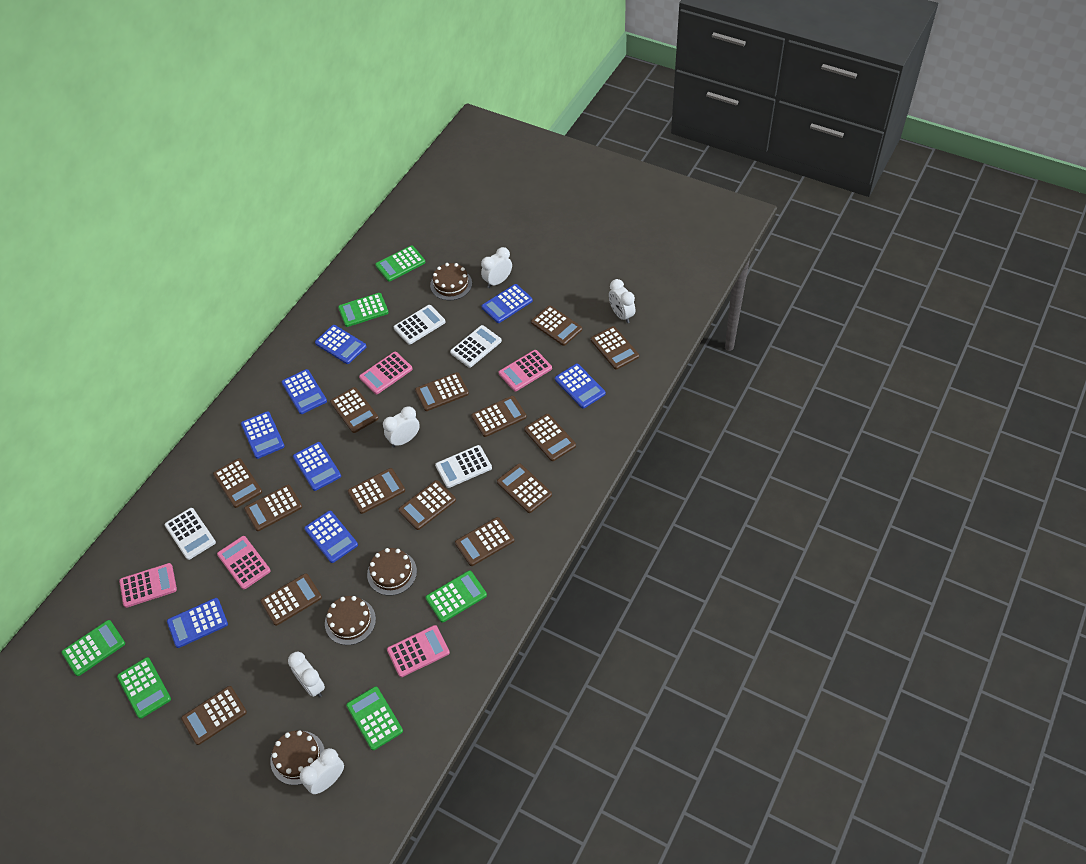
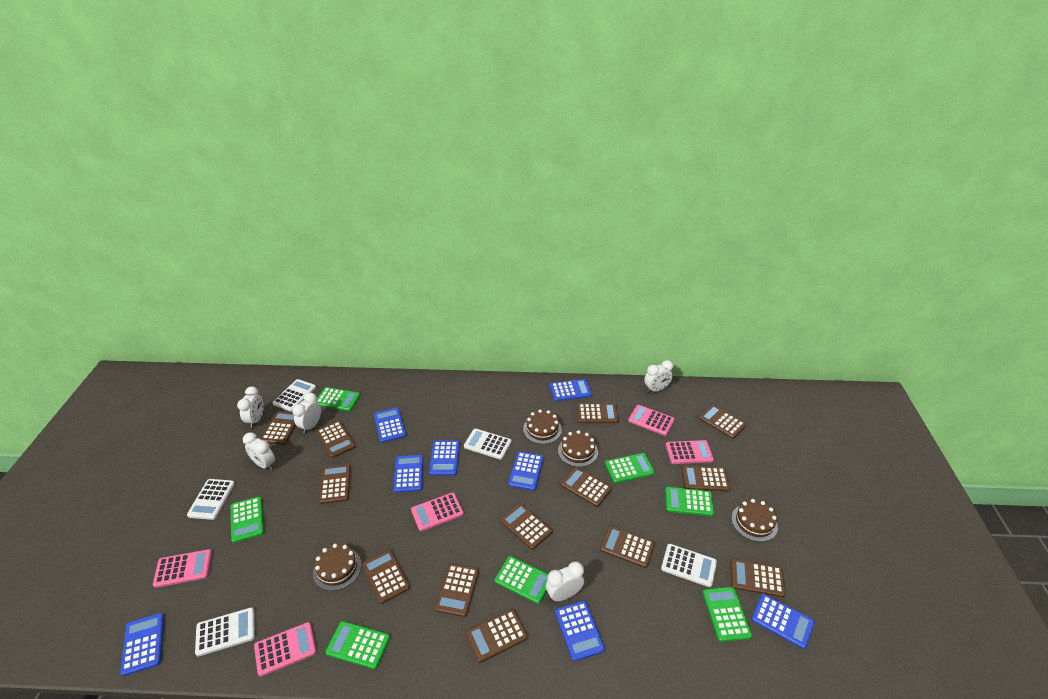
brown calculator: [181,686,247,745] [213,458,262,508] [244,485,302,531] [260,573,322,626] [330,387,379,433] [348,468,405,514] [398,480,456,530] [415,372,469,411] [455,517,514,566] [471,396,527,437] [497,463,552,513] [524,414,576,461] [531,305,582,346] [591,326,639,370] = 14 -> [261,411,296,445] [316,421,356,458] [319,464,351,504] [362,549,410,604] [435,563,479,617] [466,609,528,663] [500,503,553,550] [561,467,612,507] [577,403,619,423] [600,526,655,568] [681,466,730,491] [698,404,746,439] [730,559,786,597] = 13
green calculator: [62,620,125,676] [117,657,171,719] [338,293,389,327] [346,686,403,750] [375,245,426,281] [426,571,487,623] = 6 -> [231,496,264,543] [316,387,360,411] [325,621,390,669] [495,556,548,604] [605,453,655,483] [665,487,714,516] [703,587,752,642] = 7
white calculator: [165,508,216,560] [394,305,446,345] [435,445,492,488] [450,325,502,368] = 4 -> [187,479,235,520] [195,607,255,656] [272,379,316,412] [464,428,512,460] [661,544,717,587] = 5

